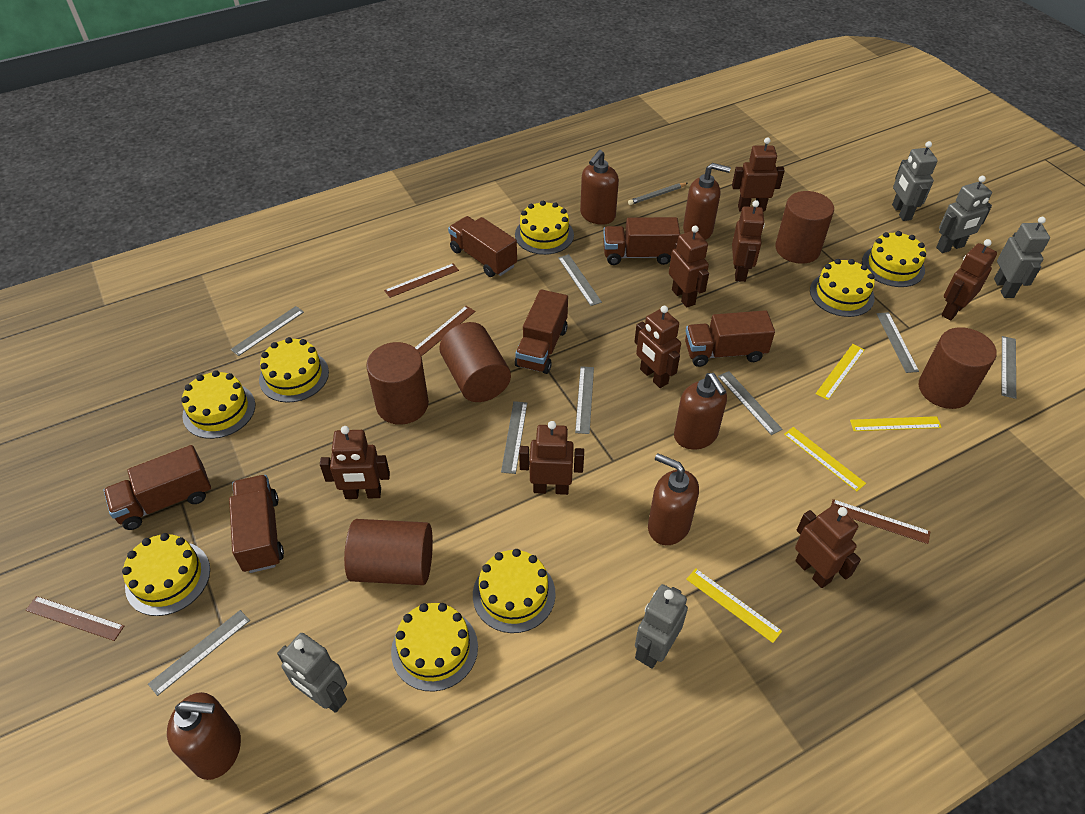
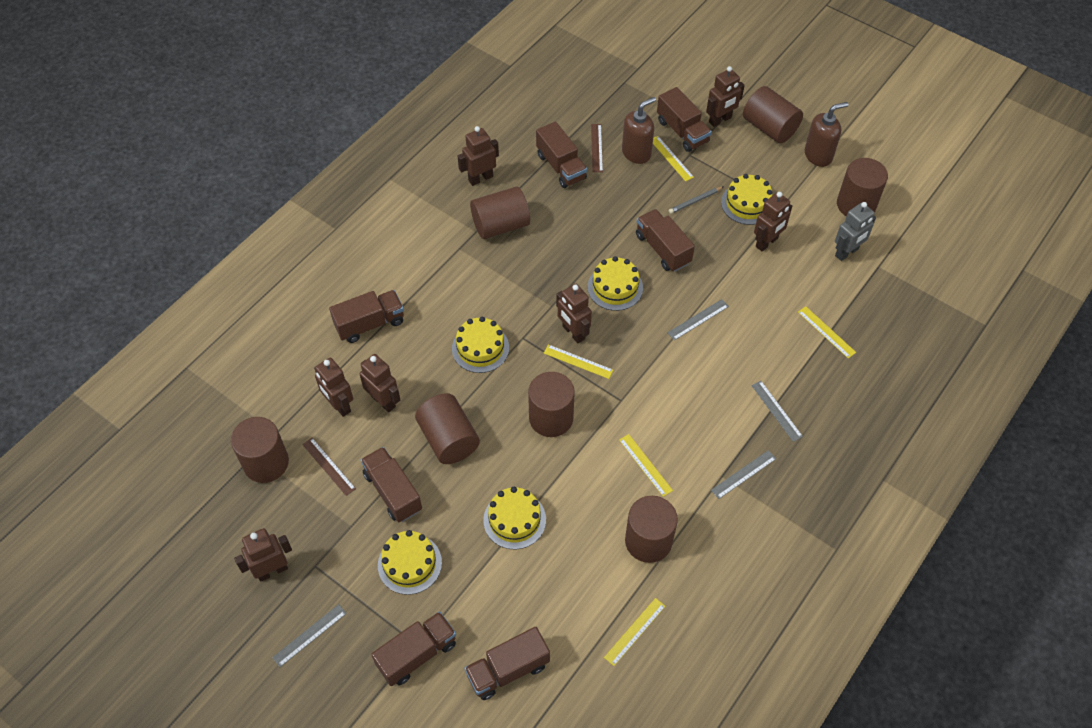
brown cylinder: [344,519,433,585] [366,342,429,425] [439,322,511,402] [775,191,834,264] [919,327,997,409] = 5 -> [231,417,289,483] [415,393,480,464] [470,186,530,239] [528,372,575,437] [625,496,678,563] [743,86,803,143] [837,158,888,216] = 7
brown robot: [320,426,390,499] [519,421,584,495] [634,306,681,388] [669,226,709,308] [732,137,785,212] [732,200,765,282] [795,504,861,588] [941,239,997,320] = 8 -> [234,528,292,582] [314,358,353,417] [360,354,400,413] [458,126,499,186] [556,284,592,343] [706,66,745,127] [754,192,792,252] = 7
brown ruler: [25,596,124,641] [384,263,459,298] [415,306,475,357] [831,499,931,544] = 4 -> [302,438,356,496] [591,124,603,172] = 2
brown soap dispenser: [167,692,241,780] [580,150,619,225] [648,453,699,545] [674,373,727,450] [683,163,731,240] = 5 -> [622,97,656,164] [805,102,849,167] = 2
brown truck: [103,445,211,530] [229,475,284,573] [448,216,517,277] [515,289,568,374] [603,217,680,265] [685,310,775,367] = 6 -> [329,290,404,343] [361,447,422,522] [371,611,456,686] [465,627,550,700] [536,121,587,188] [636,209,695,272] [657,87,712,152] = 7
grey robot: [277,633,347,713] [635,584,688,669] [892,141,938,221] [936,176,992,253] [994,217,1050,298] = 5 -> [835,202,876,261] = 1
grey ruler: [148,610,250,696] [230,306,304,356] [501,401,527,474] [558,254,602,306] [575,366,594,434] [718,371,783,435] [877,312,919,373] [1001,336,1016,399] = 8 -> [272,604,347,667] [667,299,729,340] [711,450,776,499] [751,381,803,442] = 4
yellow cake: [122,533,210,616] [181,370,255,439] [259,337,329,403] [391,603,478,691] [473,549,556,633] [515,201,574,255] [810,259,875,317] [862,231,926,287] = 8 -> [378,530,442,595] [452,317,509,373] [483,487,546,549] [588,256,643,311] [721,174,773,225] = 5
yellow ruler: [686,568,782,643] [784,427,866,492] [815,344,865,400] [850,416,942,431] = 4 -> [544,344,613,379] [604,598,665,666] [619,434,673,497] [653,136,694,182] [798,306,856,358] = 5

